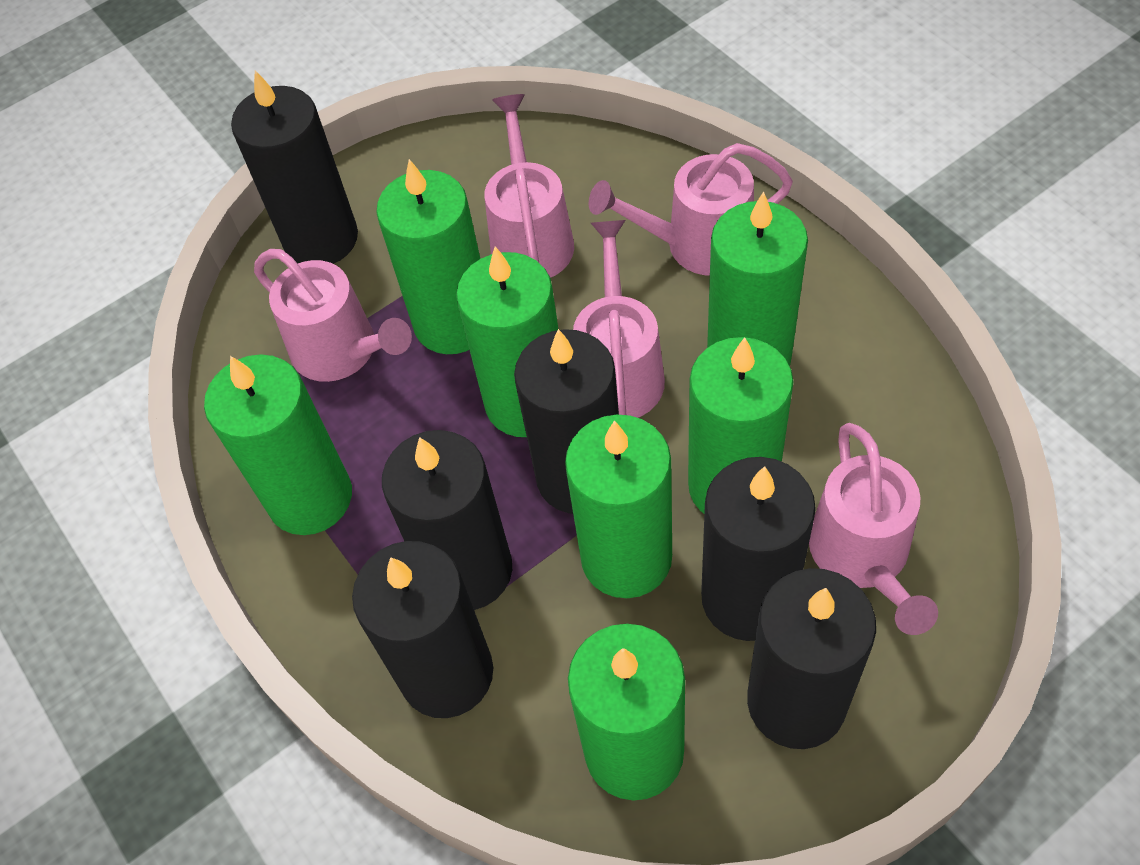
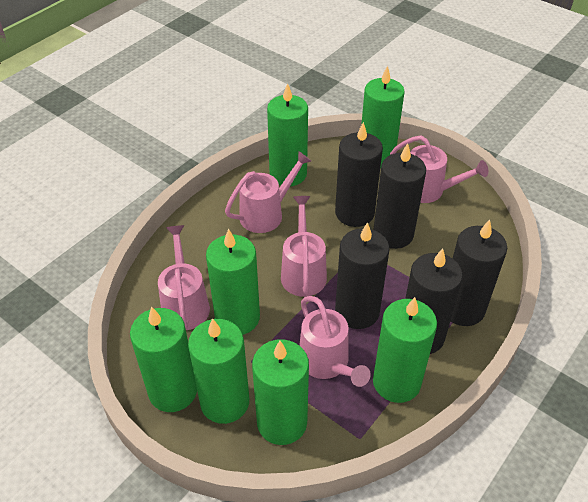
black candle: [231,71,358,264] [352,541,493,718] [382,430,512,610] [514,329,619,514] [701,457,816,641] [747,568,876,749] = 6 -> [335,122,383,227] [335,222,390,329] [373,143,426,249] [405,248,463,354] [451,220,507,326] = 5

